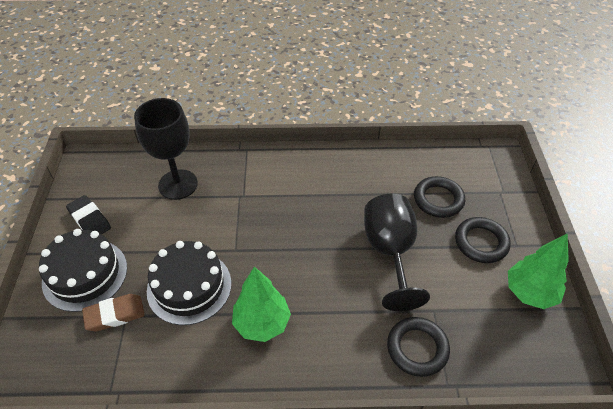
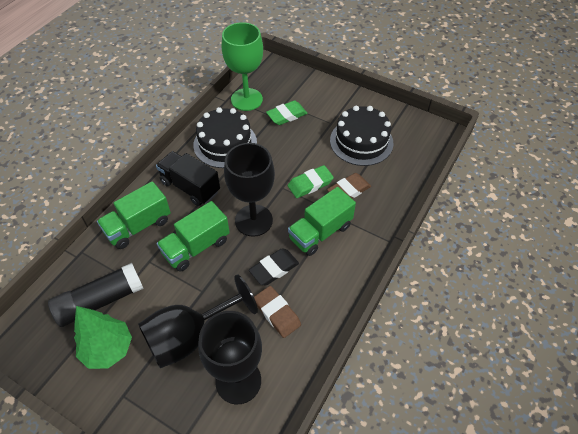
black glue stick: none = 0 -> [48,263,144,327] = 1
black goblet: [134,98,198,200] [364,193,430,311] = 2 -> [138,274,258,368] [198,311,262,404] [224,143,275,237] = 3
black ring: [387,317,450,377] [414,176,465,218] [455,217,511,263] = 3 -> none = 0
black truck: none = 0 -> [156,151,220,206] = 1
brown eraser: [82,294,145,332] = 1 -> [254,286,301,338] [327,173,371,198] = 2
green eraser: none = 0 -> [266,100,308,125] [288,165,334,198] = 2
green goblet: none = 0 -> [222,22,263,111] = 1
green tree: [232,266,291,342] [508,233,569,309] = 2 -> [74,306,132,369] = 1
green truck: none = 0 -> [97,181,171,249] [157,201,230,272] [288,187,356,256] = 3

